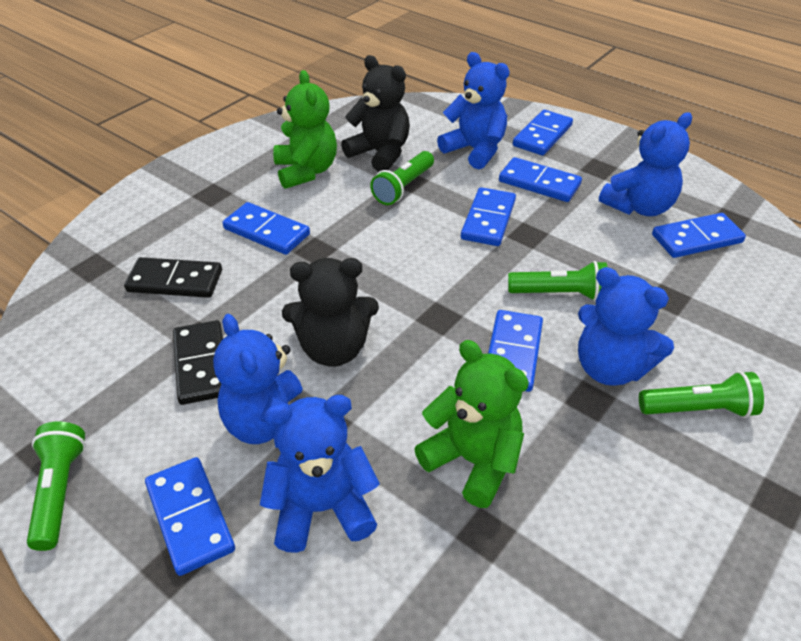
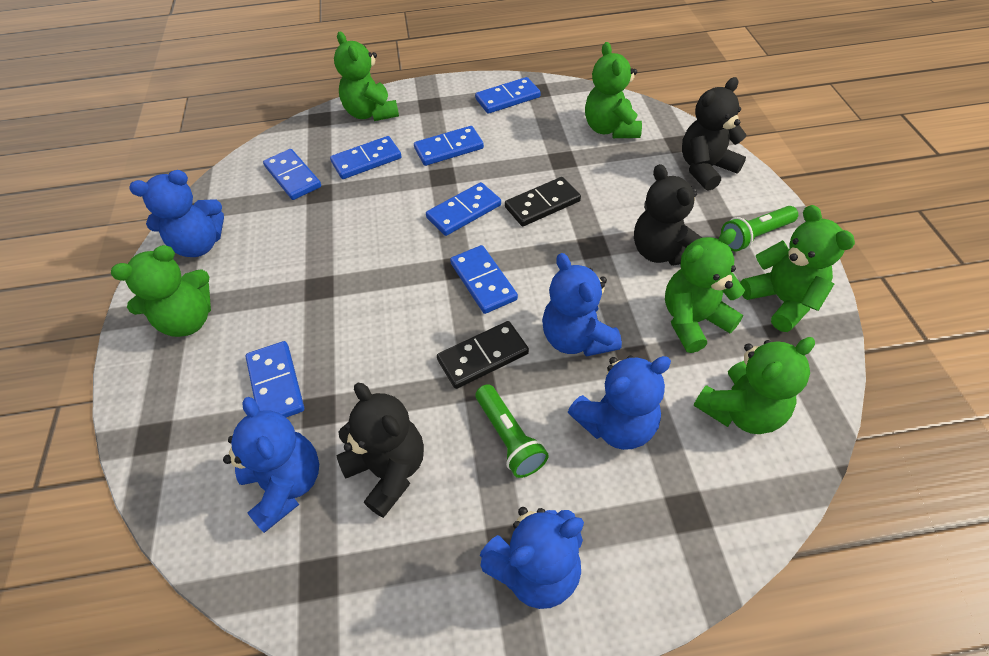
black teddy bear: [282,258,379,367] [341,55,410,172] = 2 -> [336,383,424,518] [634,164,702,266] [682,77,746,191] = 3
green flashlight: [27,421,86,551] [370,151,434,205] [508,261,607,301] [639,371,764,418] = 4 -> [476,384,549,478] [721,206,798,252] = 2
green teddy bear: [273,70,337,189] [414,340,529,508] = 2 -> [111,245,211,337] [334,32,399,121] [585,42,642,138] [665,229,745,353] [694,337,815,434] [740,205,855,332] = 6

